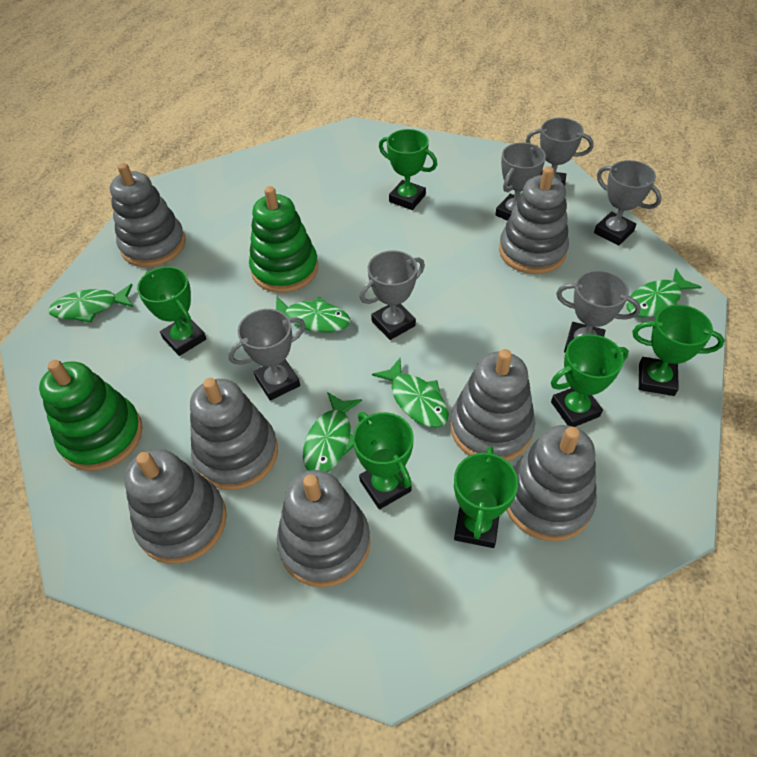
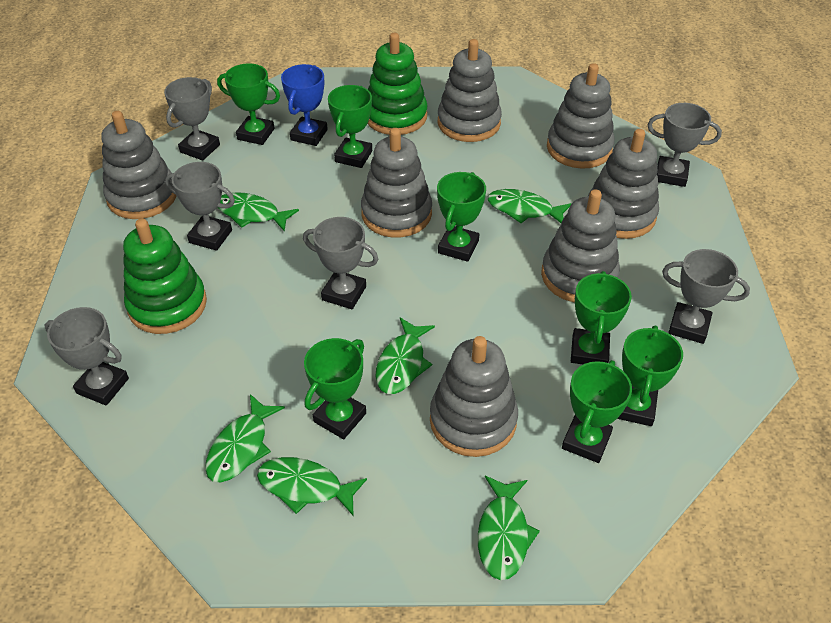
blue trophy: none = 0 -> [281,64,328,146] = 1
green fish: [48,284,133,323] [275,297,350,333] [303,392,362,472] [372,358,449,428] [626,269,701,317] = 5 -> [205,394,285,483] [217,192,299,232] [257,457,367,516] [375,317,435,394] [478,476,540,580] [488,189,572,223] = 6
green trophy: [137,266,206,356] [353,412,414,509] [379,129,437,210] [454,446,518,548] [551,334,629,427] [632,305,724,396] = 6 -> [217,64,280,145] [304,338,366,439] [328,85,372,168] [437,172,486,262] [562,360,632,463] [571,271,632,364] [617,326,683,426] = 7

